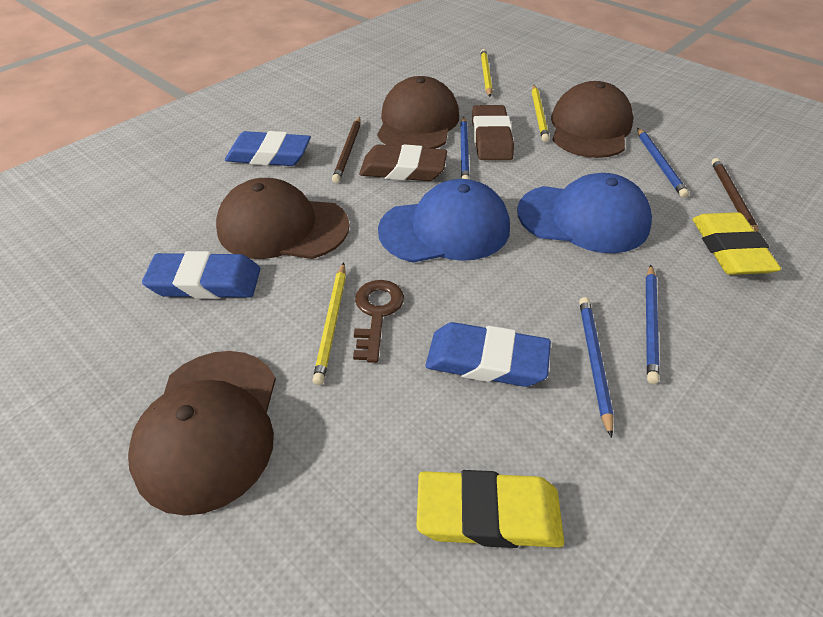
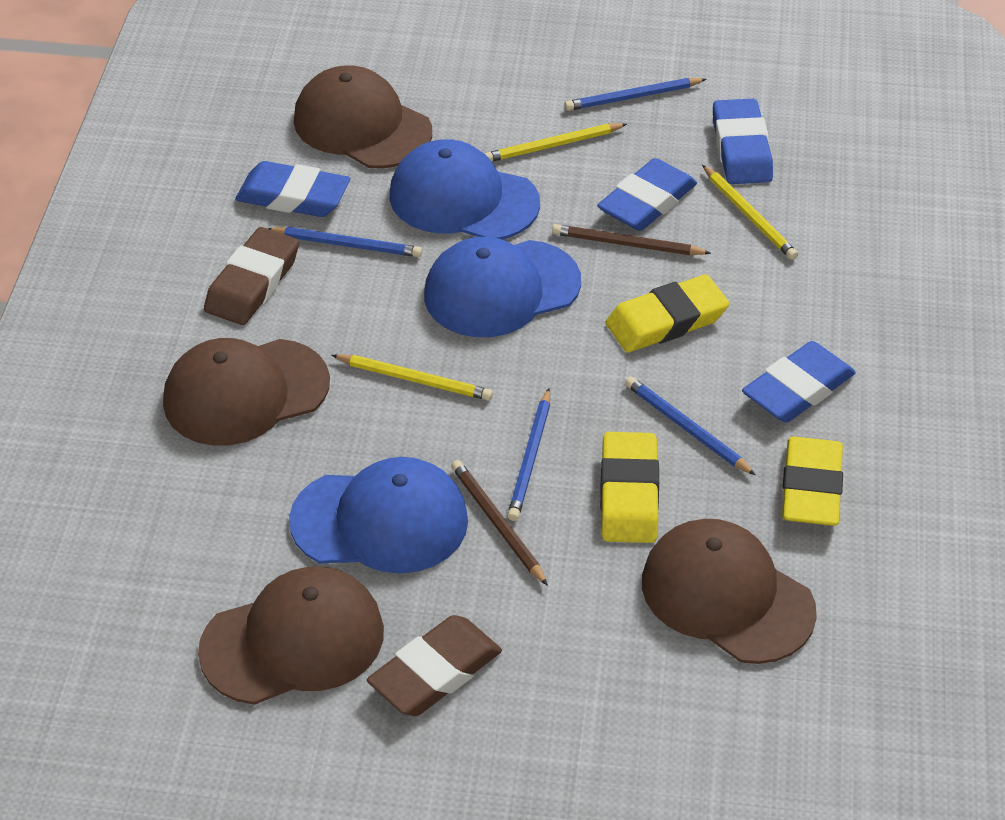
blue cap: [378,179,510,263] [517,173,652,253] = 2 -> [289,457,468,574] [389,139,540,239] [424,237,581,337] = 3
blue eraser: [142,251,261,299] [225,131,311,166] [426,322,551,387] = 3 -> [235,161,351,217] [597,158,697,231] [713,99,773,184] [742,341,856,423] = 4
brown key: [353,280,404,363] = 1 -> none = 0
yellow eraser: [416,470,564,548] [693,212,781,275] = 2 -> [600,432,659,543] [606,274,729,353] [782,437,843,526] = 3

